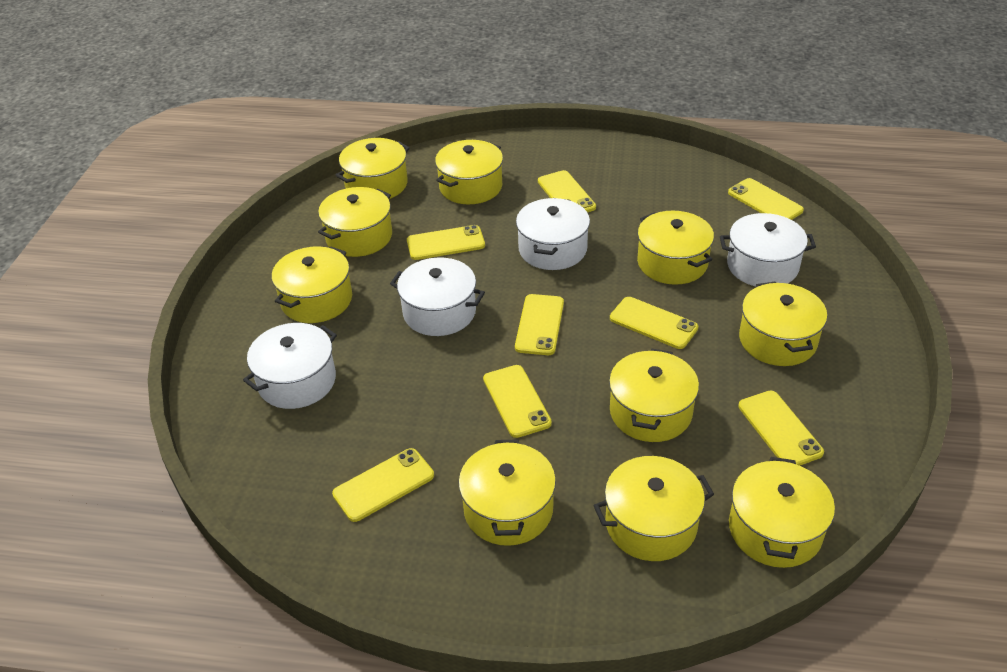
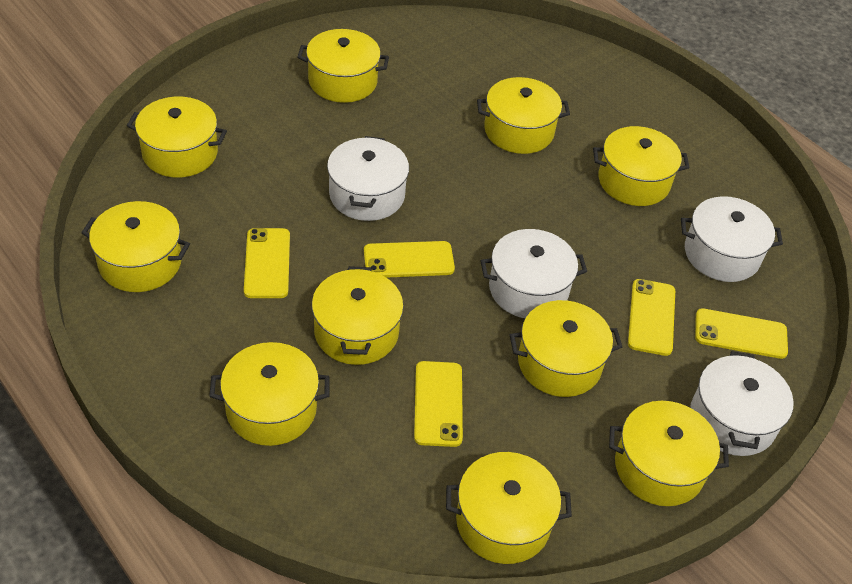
yellow phone: [332,448,434,522] [407,225,485,260] [483,365,552,438] [515,294,564,355] [538,170,596,212] [610,297,698,349] [728,178,804,220] [738,391,824,466] = 8 -> [244,228,290,298] [364,241,455,278] [414,361,463,447] [628,279,675,356] [695,308,788,359] = 5

